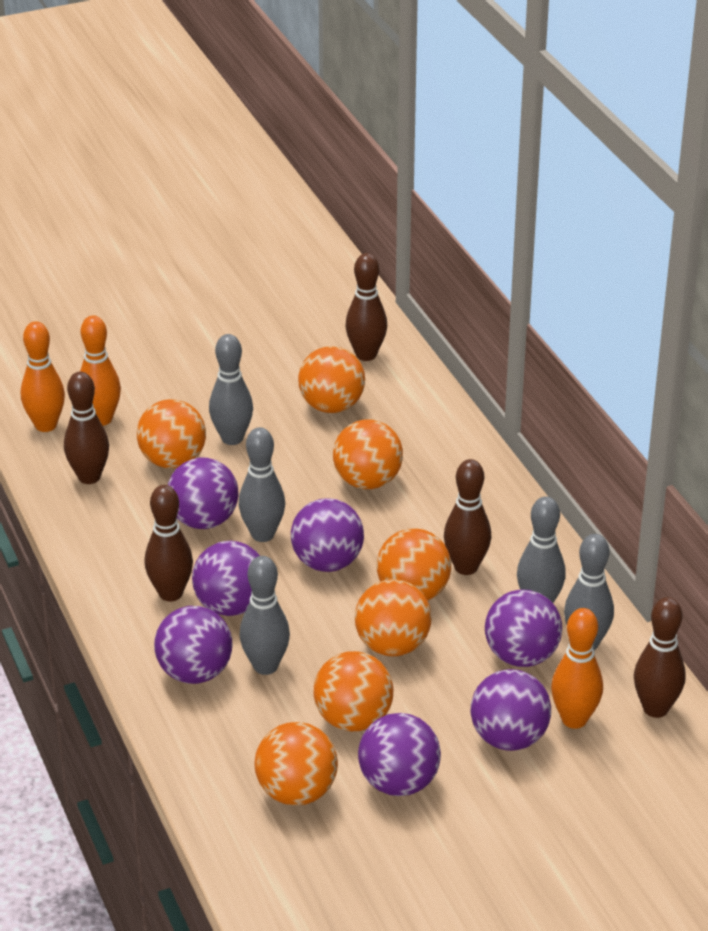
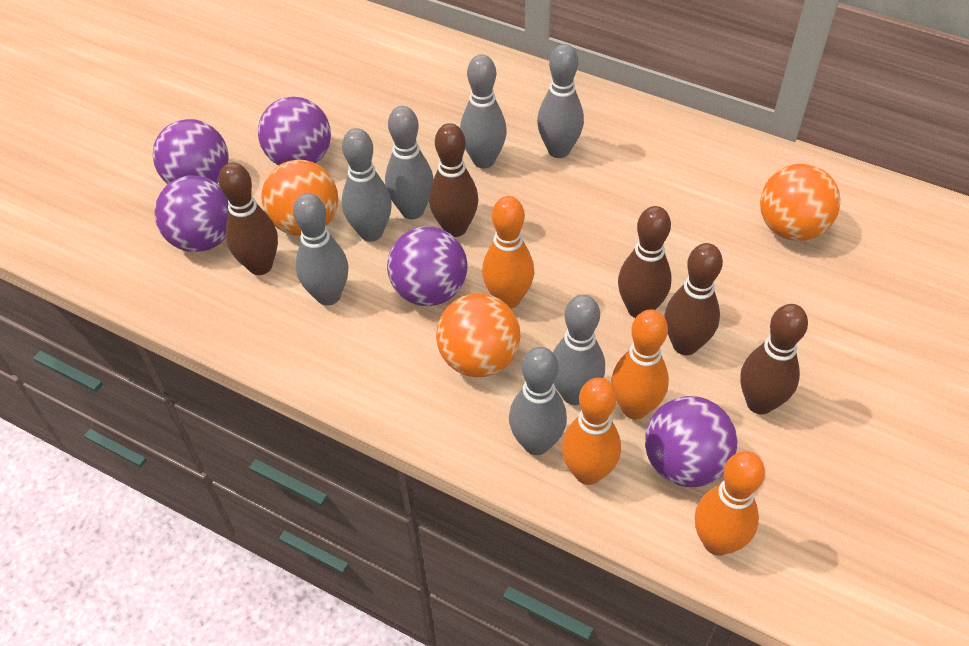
grey bowling pin: [209,334,253,445] [239,427,285,542] [239,556,290,675] [517,496,566,603] [564,534,614,650] = 5 -> [293,193,348,306] [342,128,392,242] [385,106,434,219] [460,54,507,168] [509,347,567,455] [537,44,584,158] [553,295,605,405] = 7
orange ball: [137,399,206,469] [255,722,338,805] [298,346,365,413] [314,651,393,731] [333,419,403,489] [355,579,432,656] [377,528,451,600] = 7 -> [261,160,338,236] [436,293,521,377] [760,164,841,241] = 3
orange bowling pin: [21,321,65,432] [80,315,121,426] [551,608,603,729] = 3 -> [482,196,534,309] [562,378,621,485] [611,309,669,420] [695,451,765,556] = 4
purple ball: [154,606,232,684] [168,457,239,529] [192,541,260,616] [291,498,364,572] [358,713,441,796] [471,669,551,751] [485,590,562,667] = 7 -> [153,119,229,184] [155,176,229,252] [258,97,331,165] [387,226,467,306] [645,396,737,487] = 5

